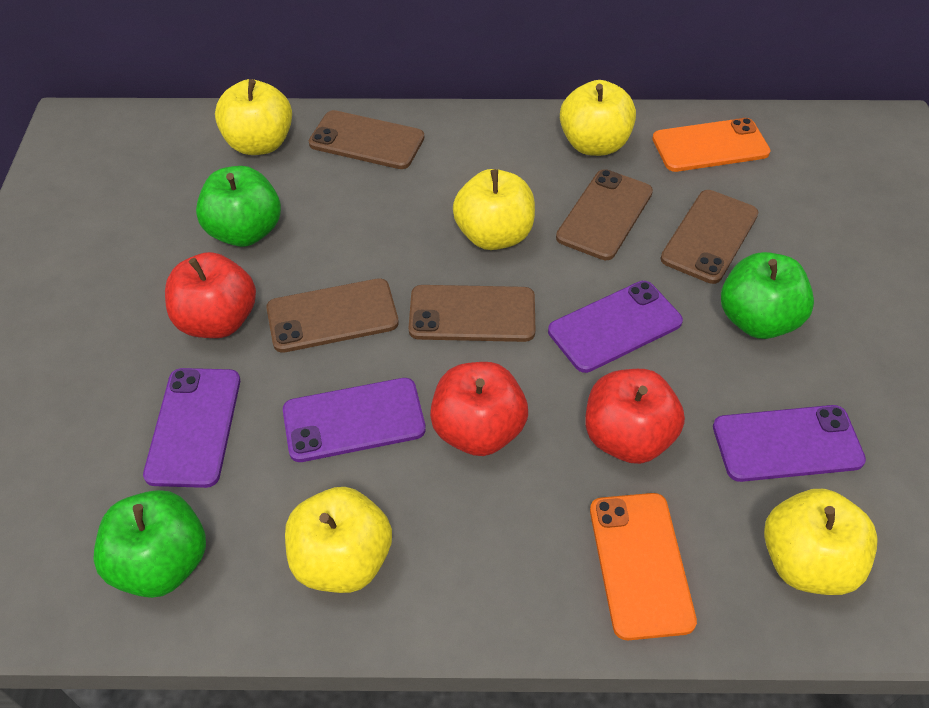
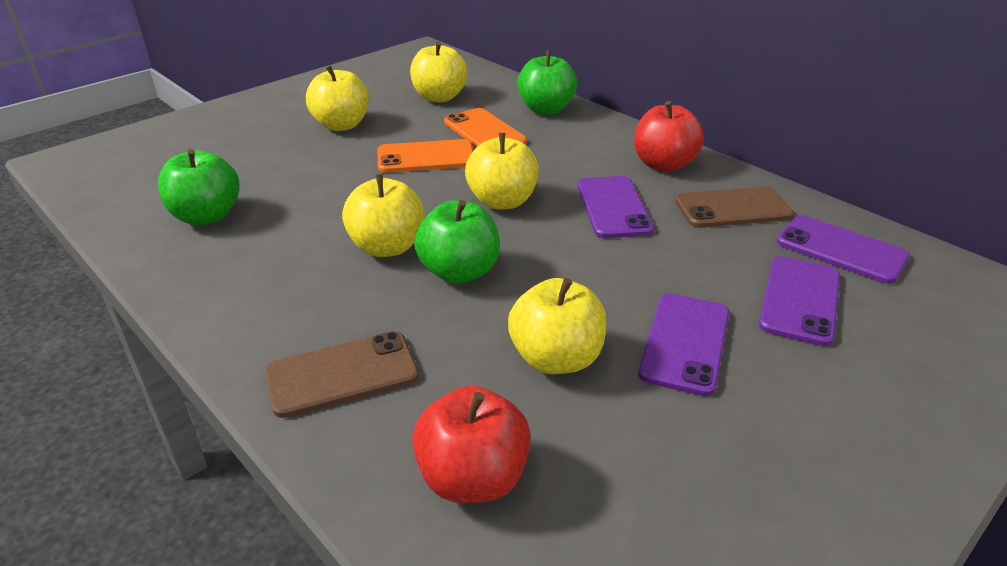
brown phone: [266,278,399,353] [309,110,424,169] [409,285,535,342] [556,169,653,260] [660,190,759,284] = 5 -> [265,331,419,418] [675,186,794,228] = 2
red apple: [165,252,256,338] [430,362,528,456] [585,369,685,464] = 3 -> [412,386,531,503] [634,101,704,172] = 2

